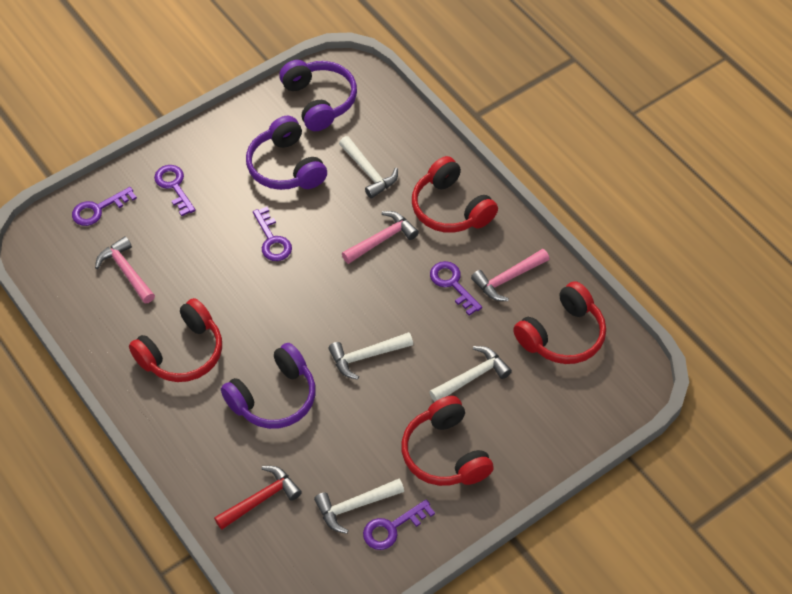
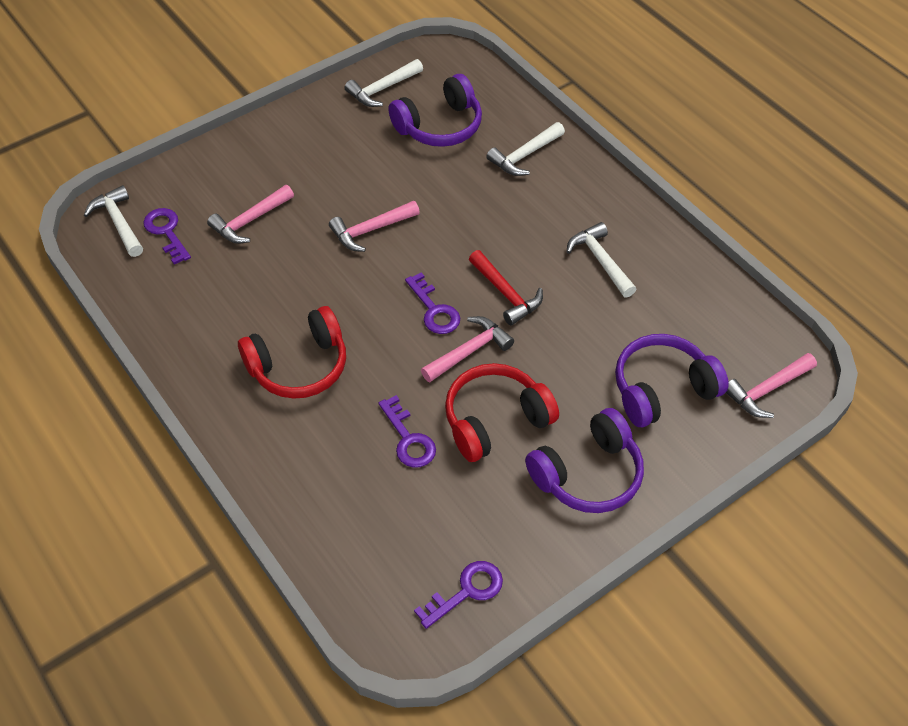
pink hammer: [95,236,155,304] [342,211,419,264] [471,249,549,301] = 3 -> [207,185,294,244] [329,201,420,252] [421,316,514,382] [726,353,817,418] = 4
purple key: [72,187,137,226] [154,165,196,216] [253,207,292,261] [363,499,435,550] [430,261,482,315] = 5 -> [143,208,191,265] [379,395,436,468] [405,272,460,334] [414,561,503,629] = 4
red headphones: [129,298,222,382] [401,396,494,486] [412,156,498,233] [513,281,606,364] = 4 -> [238,306,346,399] [445,363,559,462] = 2

